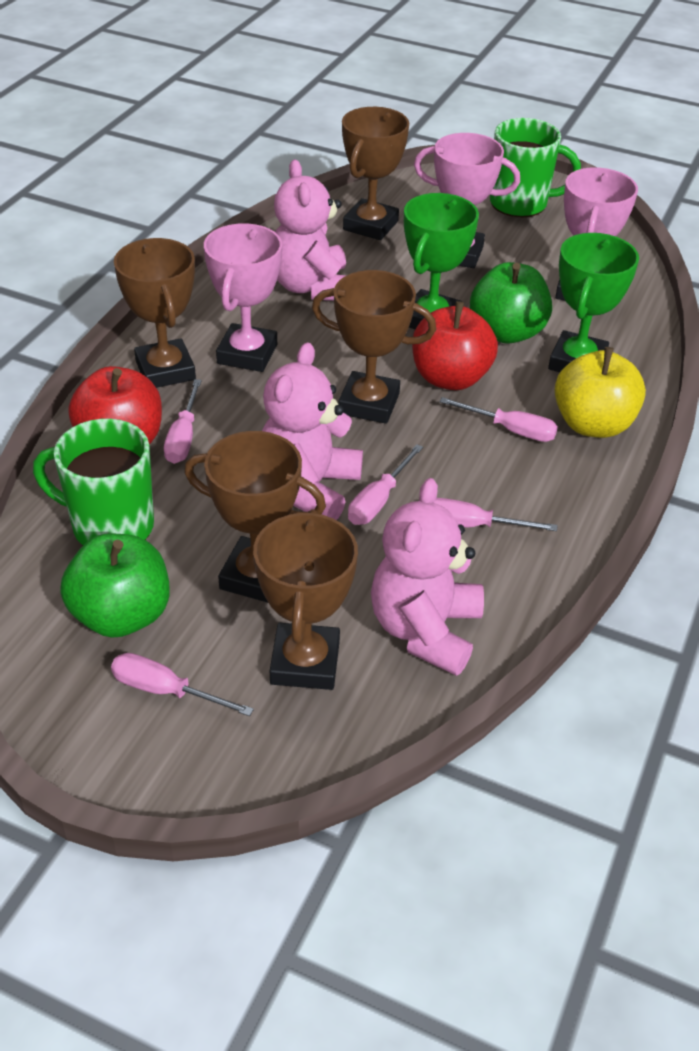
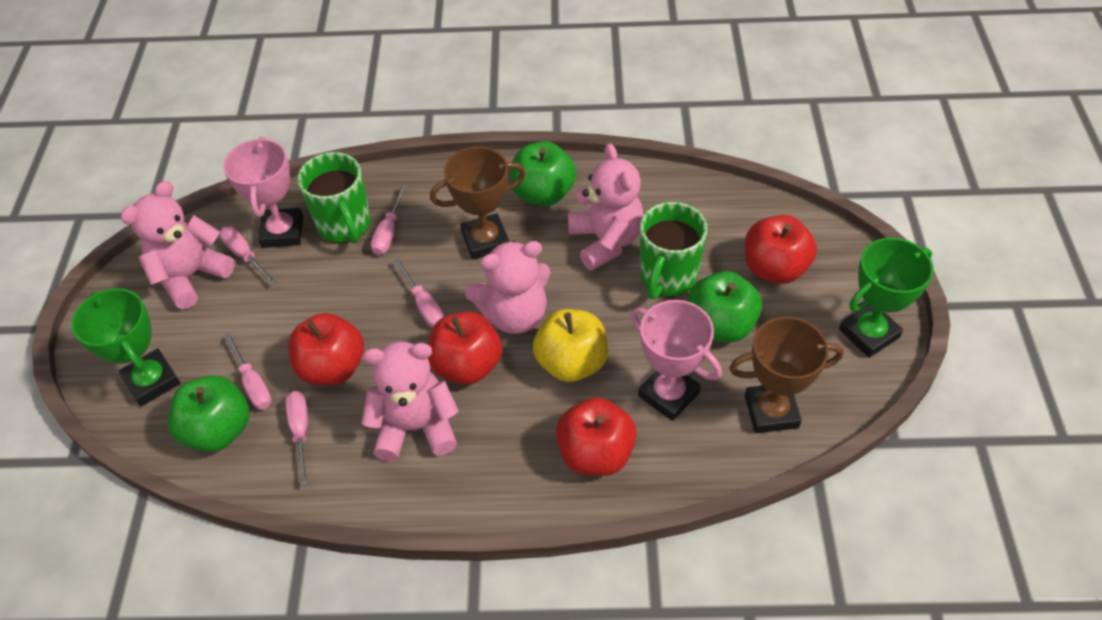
brown trophy: [114,238,196,388] [184,431,326,603] [253,509,358,690] [312,270,436,424] [342,107,409,240] = 5 -> [430,146,526,260] [729,317,844,433] = 2
green apple: [60,533,170,638] [470,262,552,344] = 2 -> [167,375,249,452] [511,141,576,206] [687,271,762,343] = 3
pink teddy bear: [262,342,363,520] [274,159,347,301] [371,478,484,676] = 3 -> [120,181,235,309] [361,342,459,461] [465,241,550,334] [568,143,644,271] = 4
pink trophy: [204,223,282,372] [414,133,520,268] [555,168,638,301] = 3 -> [223,137,303,248] [631,300,722,421] = 2
red apple: [68,366,162,444] [412,301,498,390] = 2 -> [288,313,364,385] [428,312,502,385] [556,397,637,476] [745,215,817,284] = 4

